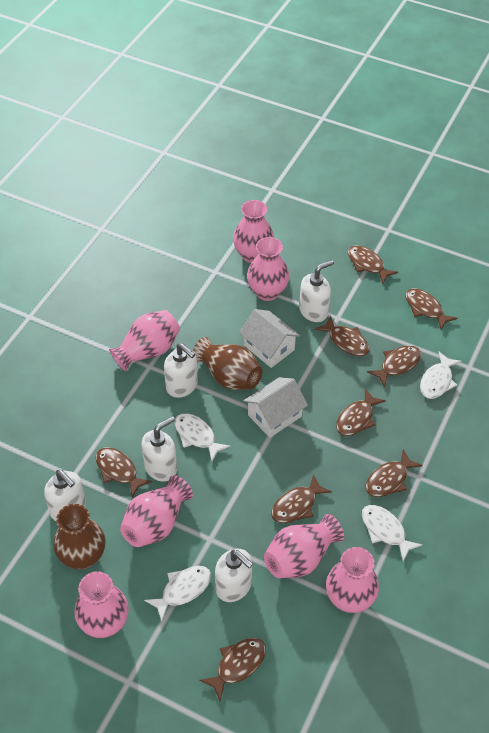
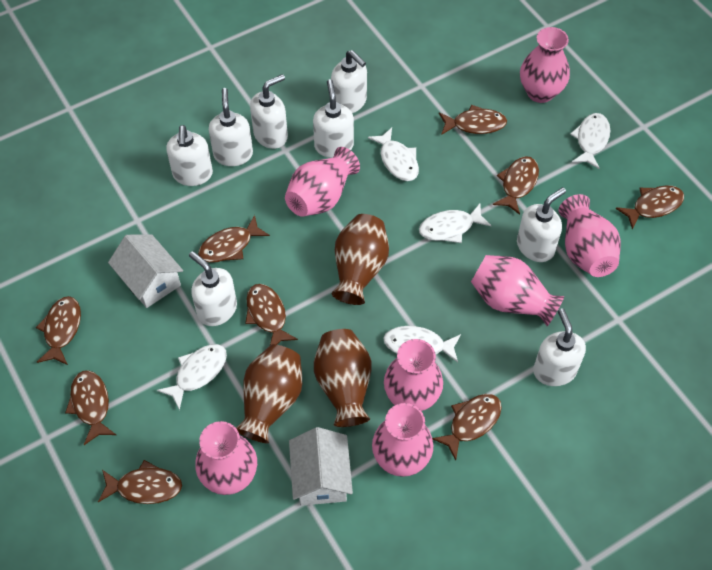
brown vase: [53,504,106,569] [193,337,262,390] = 2 -> [236,344,302,444] [314,329,371,427] [331,214,389,305] = 3
white fish: [144,566,211,622] [174,413,231,461] [362,505,422,561] [420,352,461,399] = 4 -> [157,344,227,410] [368,127,419,181] [384,326,461,363] [419,204,492,243] [570,113,610,169] = 5
white soap dispenser: [44,470,86,521] [141,416,177,482] [164,343,198,398] [215,549,253,602] [299,260,334,322] = 5 -> [166,125,213,186] [189,251,237,326] [209,88,253,166] [250,74,288,149] [313,79,354,158] [331,50,367,113] [517,187,566,262] [533,308,586,386] = 8

